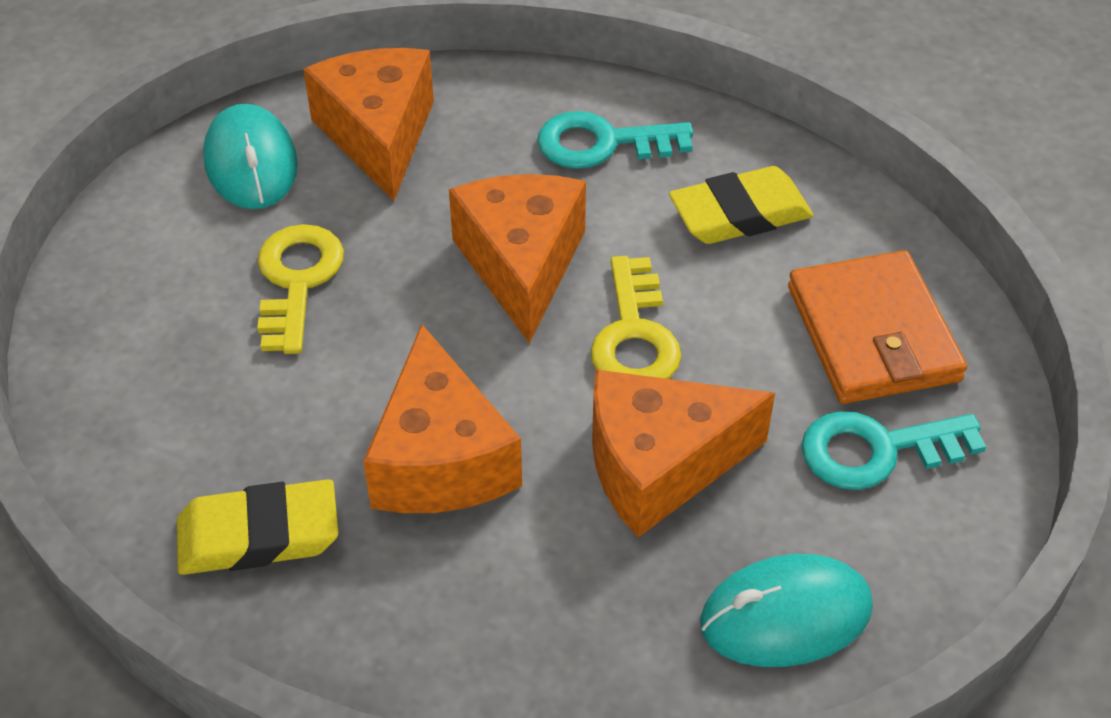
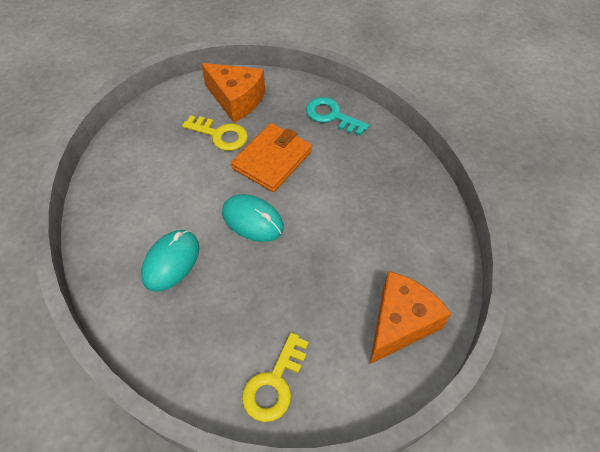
orange cheese: [303,48,434,201] [363,324,522,513] [449,174,586,344] [592,370,775,537] = 4 -> [201,63,265,123] [370,271,452,364] = 2
turquoise key: [538,111,693,169] [801,411,986,490] = 2 -> [306,97,369,136] = 1
yellow eraser: [177,479,339,575] [669,166,813,244] = 2 -> none = 0

